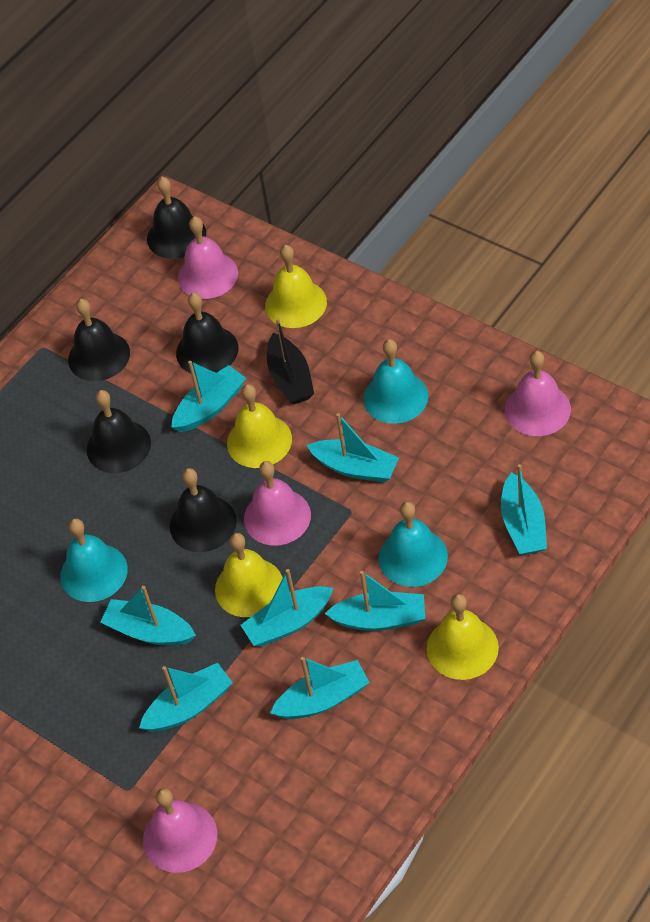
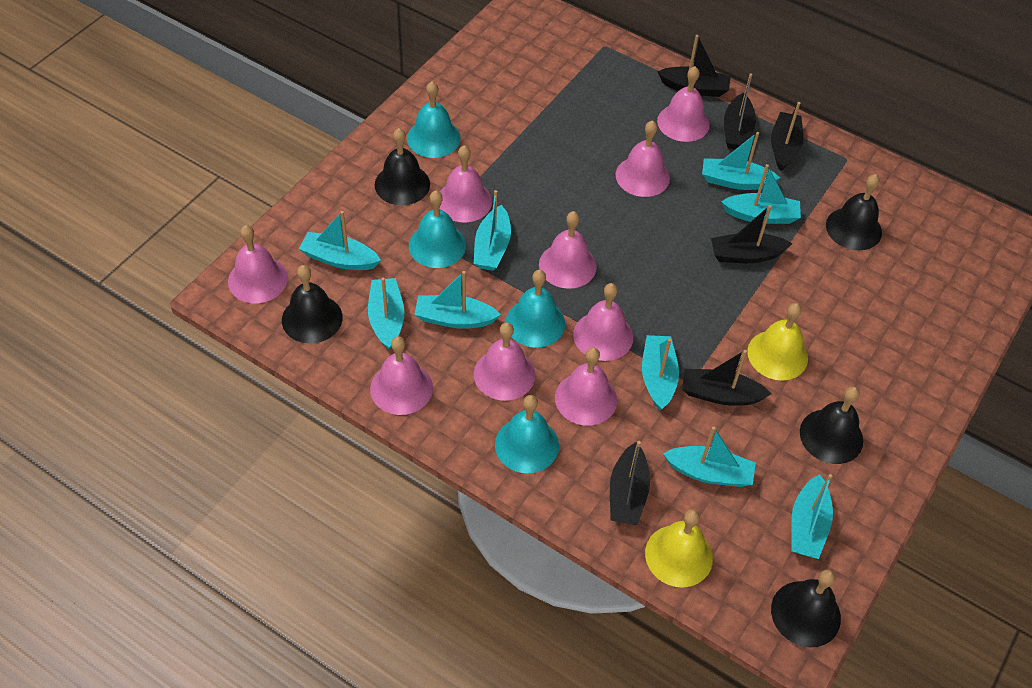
black boat: [267,318,314,404] = 1 -> [610,441,650,525] [657,35,731,97] [682,350,771,406] [711,205,792,263] [724,73,756,150] [771,102,804,171] = 6
pink bell: [143,788,217,873] [178,216,238,299] [244,461,311,546] [505,351,571,436] = 4 -> [228,225,288,303] [370,336,433,415] [440,145,492,222] [474,322,535,401] [539,211,597,289] [555,347,617,426] [573,283,633,361] [616,120,670,197] [657,66,710,142] = 9
turquoise bell: [60,518,128,602] [363,339,428,424] [379,502,448,587] = 3 -> [407,81,461,158] [409,191,466,268] [495,395,559,474] [505,270,565,348] = 4
turquoise boat: [100,586,196,645] [139,663,233,732] [171,361,246,432] [240,569,333,646] [270,657,370,719] [307,413,399,483] [324,571,425,631] [501,464,547,555] = 8 -> [299,211,381,270] [368,278,404,350] [414,271,501,329] [474,190,511,271] [642,335,679,410] [663,426,756,487] [702,132,780,190] [721,164,801,224] [791,474,833,559] = 9
yellow bell: [215,533,283,617] [227,384,292,468] [265,245,327,328] [427,594,499,680] = 4 -> [645,509,713,588] [747,303,808,381] = 2

